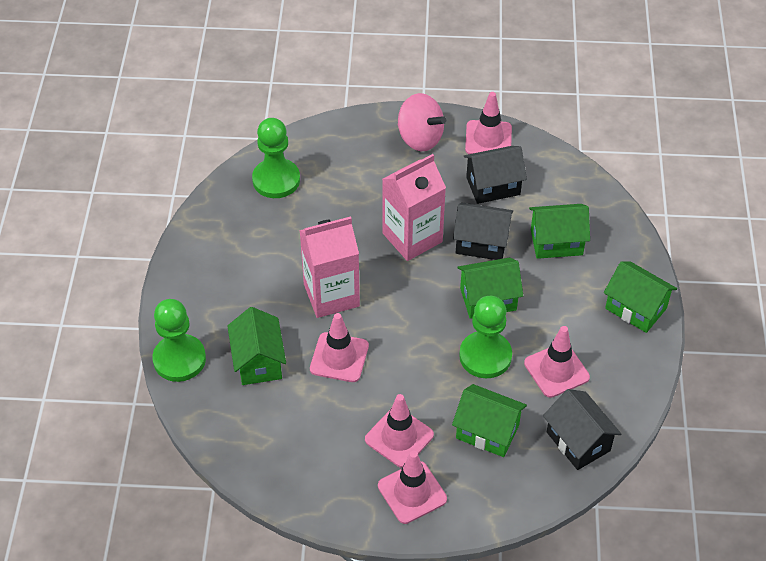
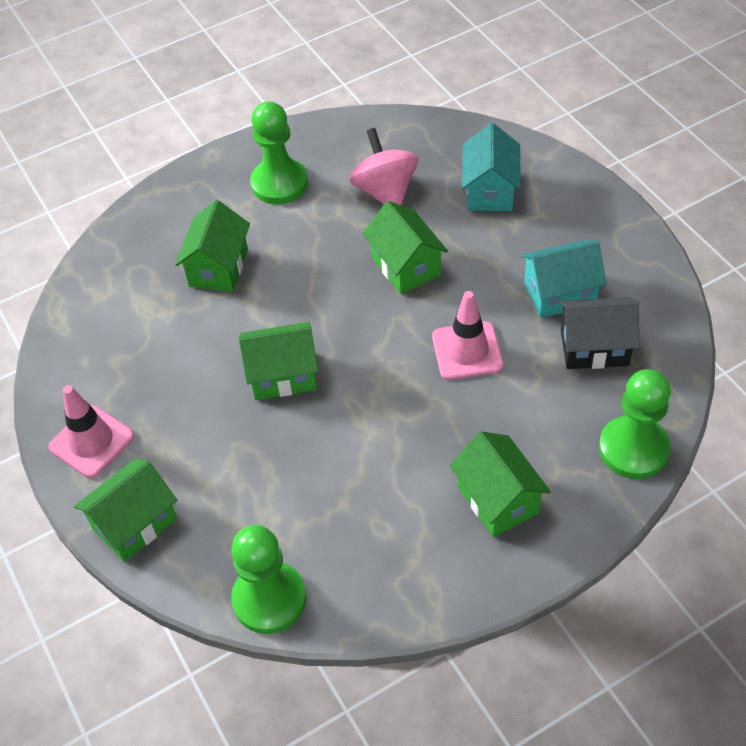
black house: [453,202,513,260] [464,146,527,204] [543,389,621,470] = 3 -> [559,297,639,369] = 1
pink carton: [299,216,360,318] [382,154,446,261] = 2 -> none = 0
pink traffic cone: [310,313,369,382] [365,394,434,468] [378,451,447,524] [465,92,512,154] [524,326,590,398] = 5 -> [48,385,134,478] [432,291,503,380] = 2
turquoise house: none = 0 -> [462,123,521,211] [521,240,607,318] = 2

